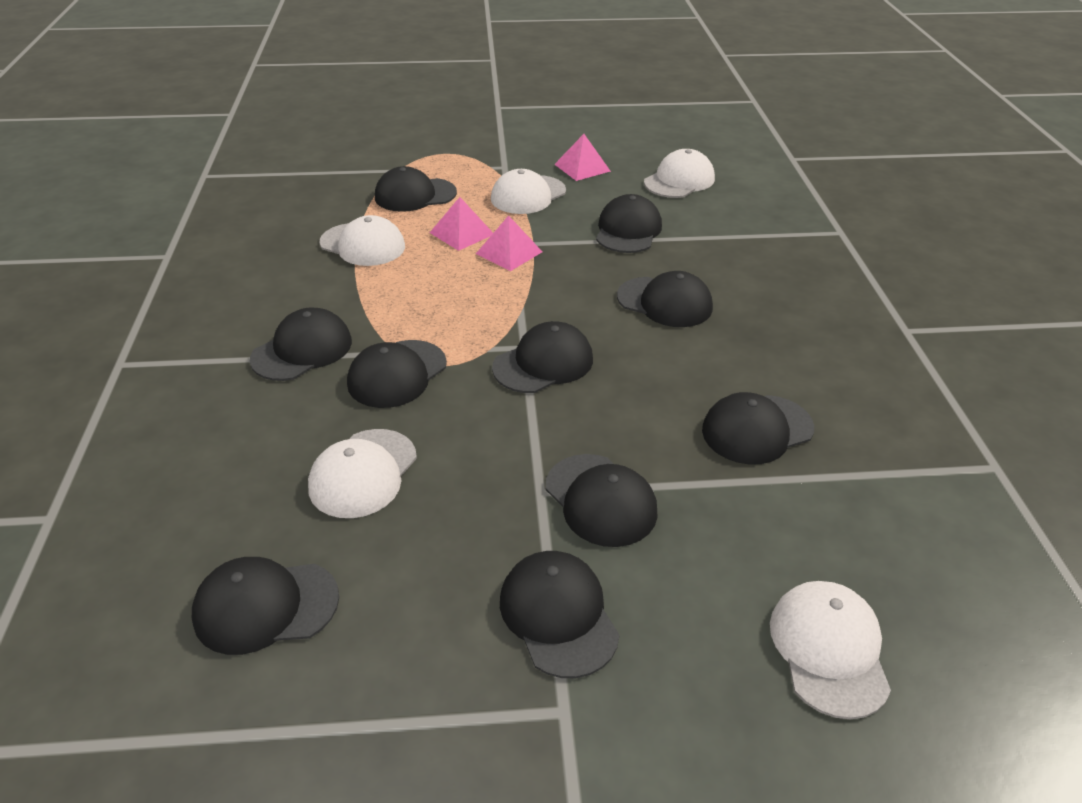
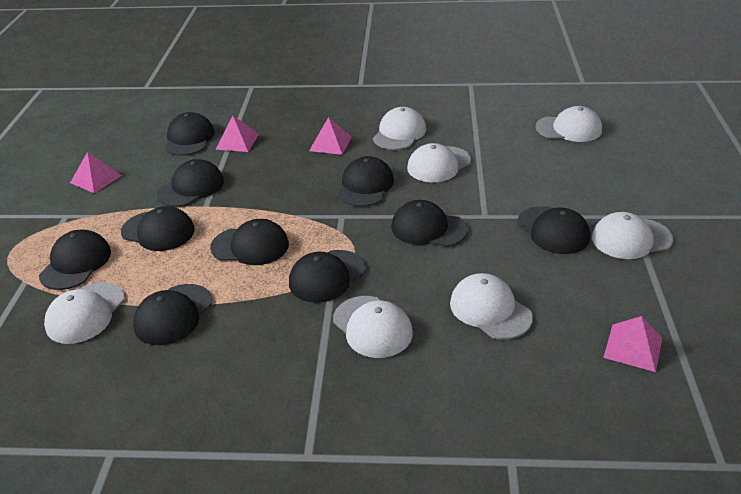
pink pyramid: [430,197,493,251] [476,215,542,271] [554,134,611,181] = 3 -> [70,152,122,193] [215,116,259,152] [309,117,352,155] [603,316,663,372] = 4
white cap: [308,429,417,518] [320,215,405,266] [491,169,566,214] [644,149,715,198] [770,581,891,719] = 5 -> [44,282,125,344] [333,296,413,358] [373,107,426,150] [407,143,471,183] [450,273,533,340] [535,106,602,142] [592,212,673,259] = 7

